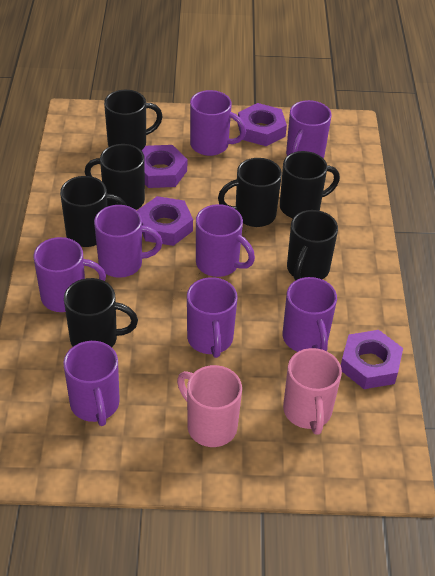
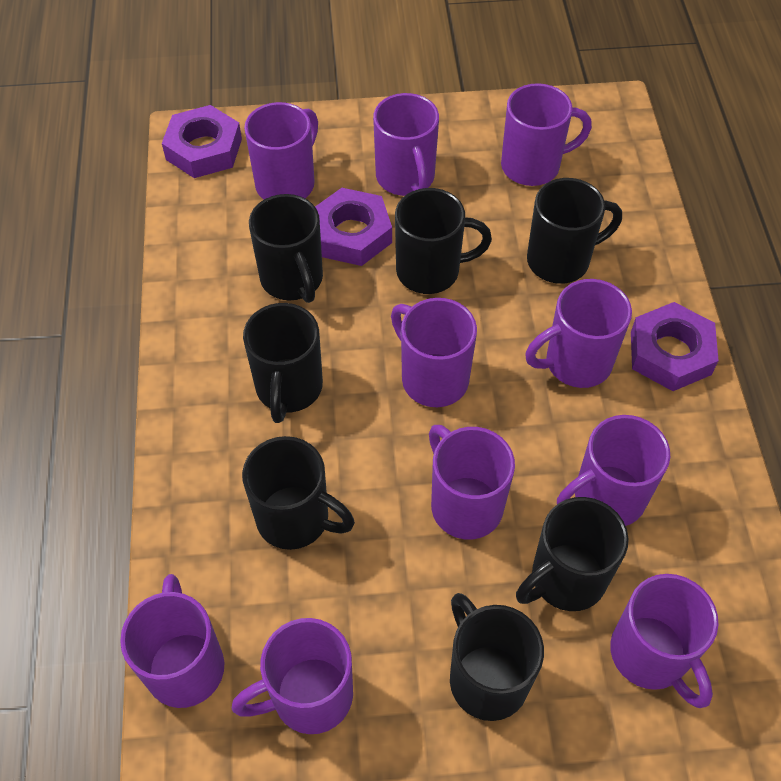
pink mug: [177,365,242,447] [283,348,342,434] = 2 -> none = 0
purple mug: [34,237,106,312] [63,341,120,426] [94,205,162,278] [187,277,238,358] [190,90,246,156] [196,204,255,277] [283,277,337,352] [286,100,332,159] = 8 -> [120,574,224,708] [232,618,353,734] [244,102,318,199] [373,93,439,196] [391,298,477,407] [429,425,515,540] [501,83,592,186] [525,279,632,388] [557,415,670,526] [610,574,718,708] = 10
purple nut: [137,196,193,246] [142,145,187,188] [238,103,287,146] [341,330,403,389] = 4 -> [162,105,242,178] [315,188,392,266] [631,302,719,391] = 3

